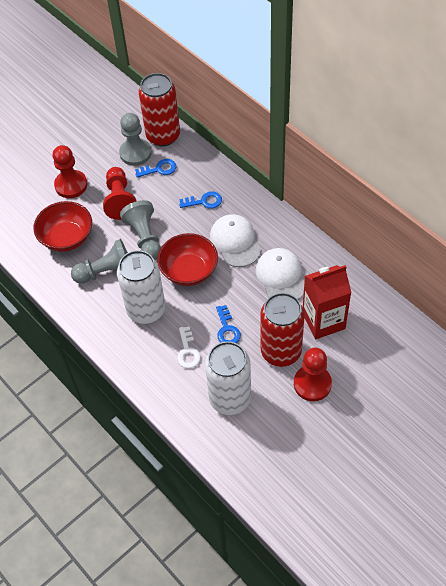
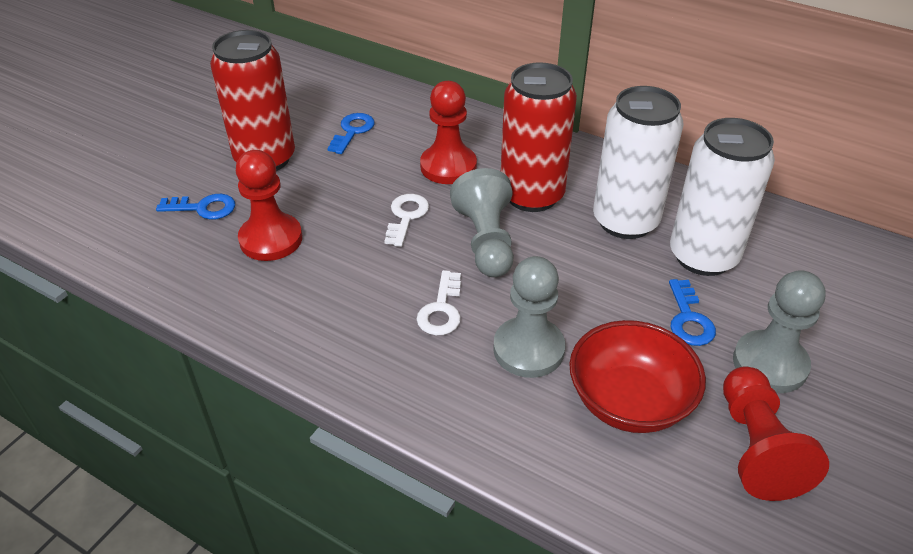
red bowl: [33,201,92,252] [157,233,218,286] = 2 -> [569,320,706,433] = 1
red carton: [303,265,352,339] = 1 -> none = 0
white cap: [210,214,261,267] [256,248,304,300] = 2 -> none = 0
white key: [177,327,201,369] = 1 -> [384,194,429,247] [416,270,461,336] = 2

